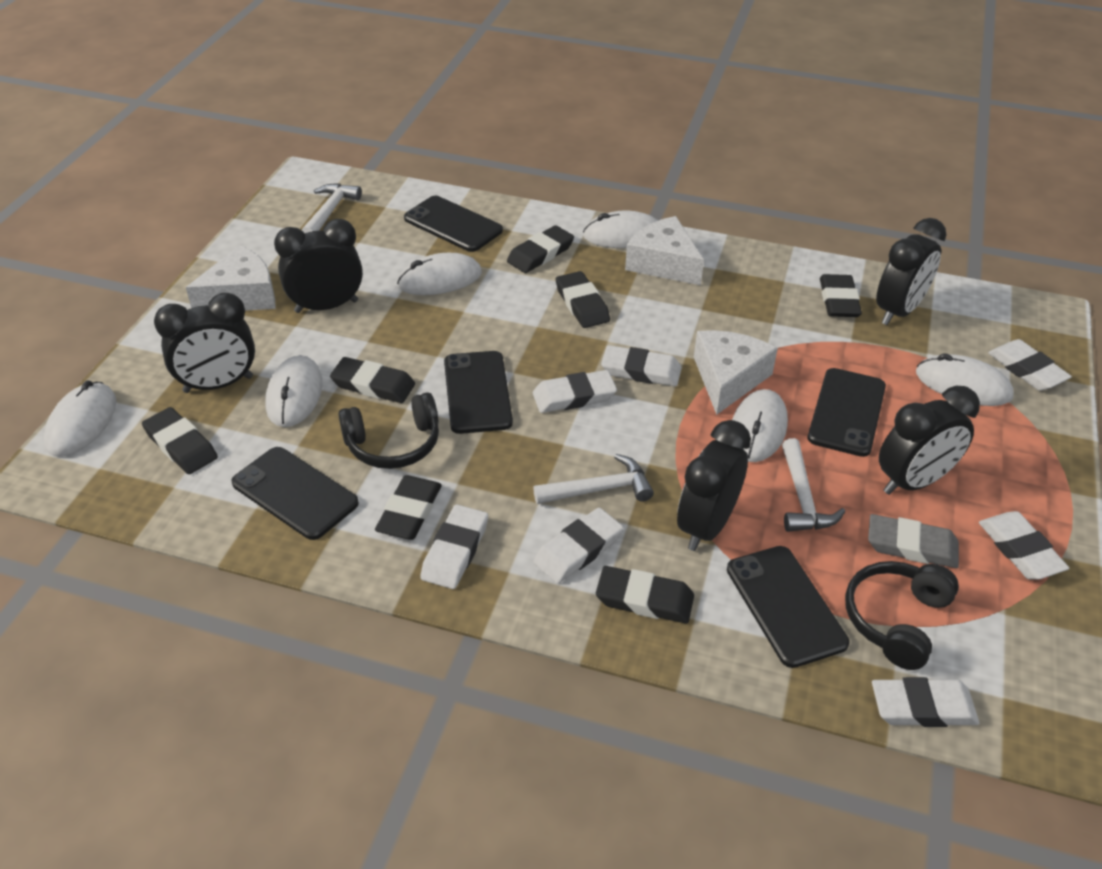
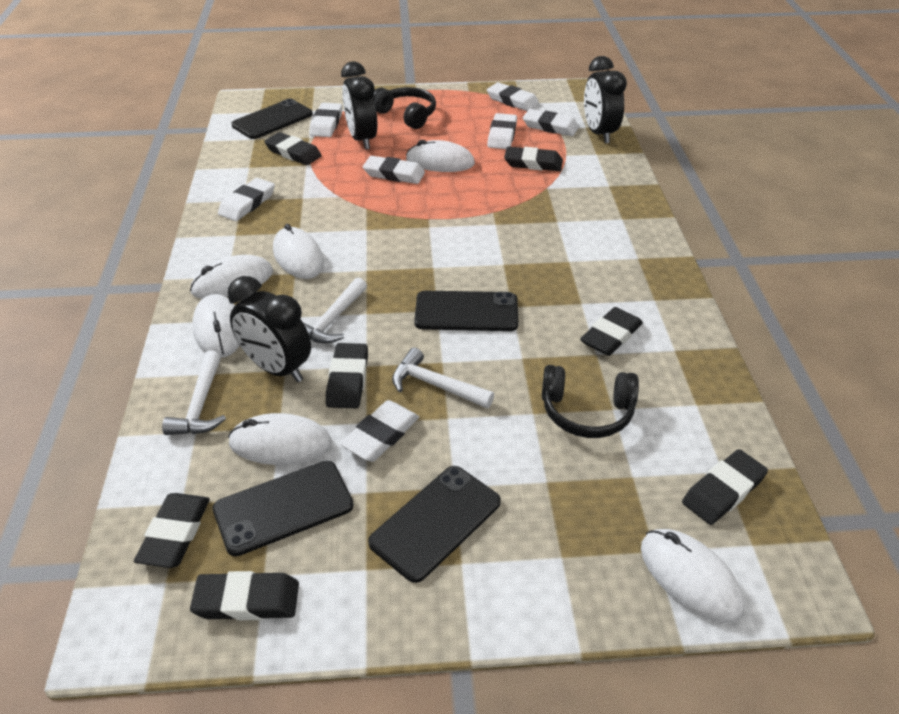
black clock: [154,293,255,393] [274,219,363,313] [677,420,751,551] [876,218,946,325] [879,386,980,495] = 5 -> [228,276,311,382] [341,62,377,150] [584,56,627,143] = 3
black phone: [231,447,359,540] [404,196,503,252] [444,351,513,434] [727,546,850,668] [808,368,886,457] = 5 -> [212,461,354,556] [231,99,313,139] [368,466,501,583] [414,291,518,331] = 4
grey eraser: [868,514,959,568] = 1 -> none = 0
white cheese: [186,245,276,311] [625,216,704,285] [694,330,778,415] = 3 -> none = 0

